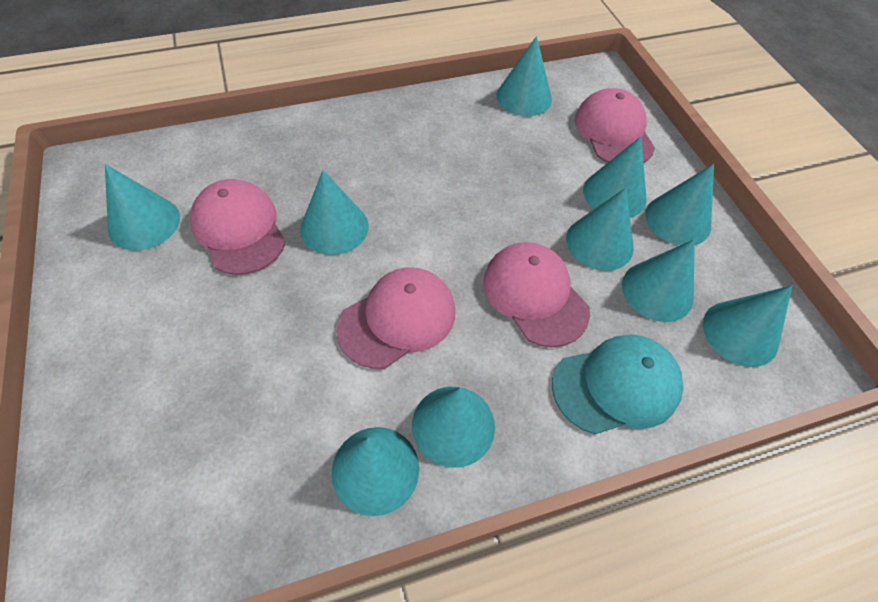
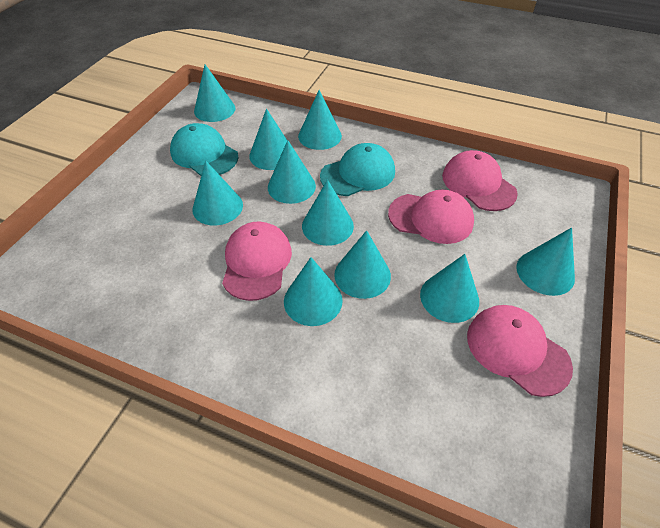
turquoise cap: [552,335,683,434] = 1 -> [170,123,239,176] [320,143,395,196] = 2

